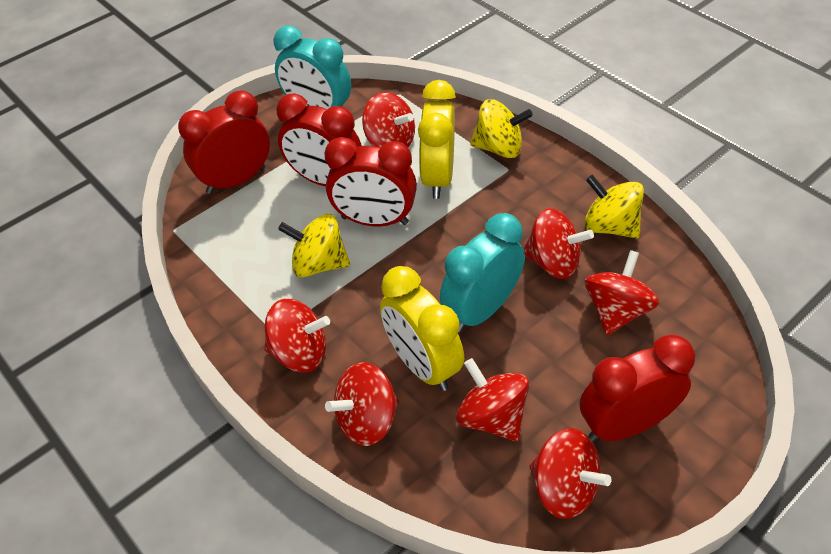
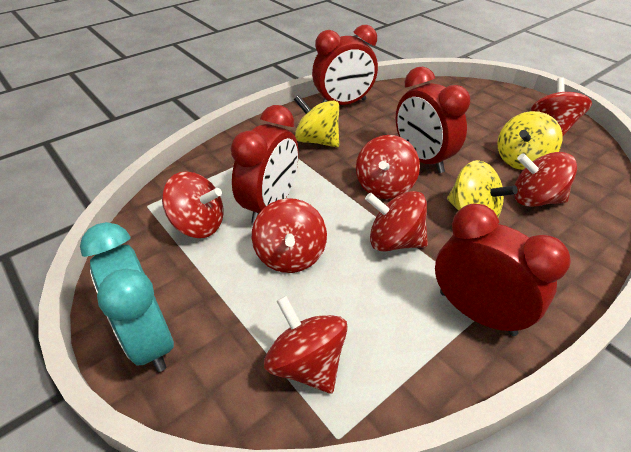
turquoise clock: [274,26,351,109] [440,213,525,332] = 2 -> [80,222,174,372] = 1
yellow clock: [380,266,464,391] [418,80,456,199] = 2 -> none = 0

